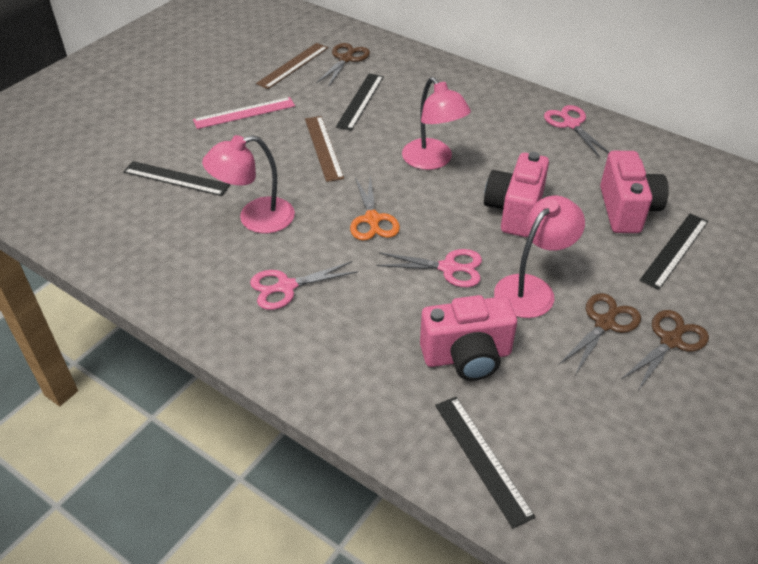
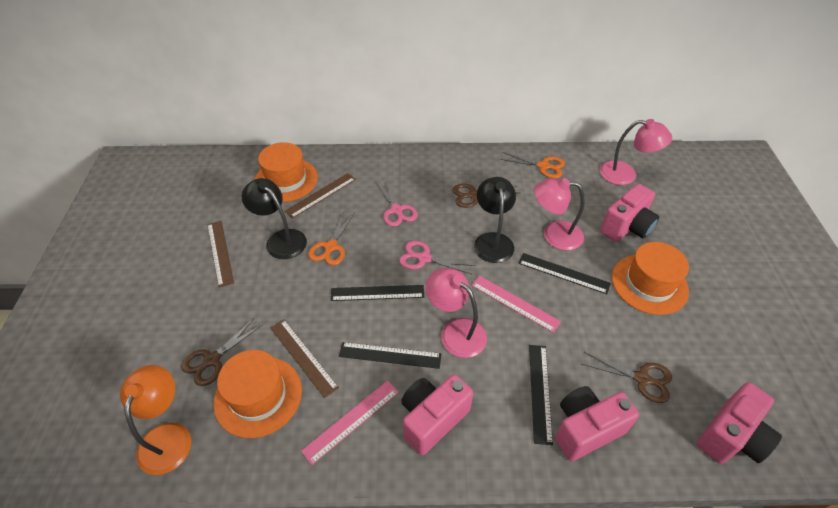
black lamp: none = 0 -> [241,178,307,259] [474,177,516,263] = 2
brown ruler: [256,43,328,89] [305,116,344,182] = 2 -> [207,221,234,287] [270,319,339,398] [284,173,356,219] = 3
orange hat: none = 0 -> [214,350,302,438] [255,142,318,202] [612,242,689,315] = 3
orange lamp: none = 0 -> [120,365,192,475] = 1
orange scissors: [350,176,400,240] = 1 -> [309,212,355,265] [500,152,565,178] = 2
pink camera: [420,295,517,381] [484,152,549,237] [600,151,669,233] = 3 -> [401,374,473,455] [555,386,639,461] [600,184,659,242] [697,382,782,464] = 4
pink ruler: [193,97,295,129] = 1 -> [301,381,399,465] [471,276,561,333] = 2
pink scissors: [250,261,358,310] [377,249,482,287] [544,105,609,158] = 3 -> [375,178,418,227] [399,241,475,274] = 2

